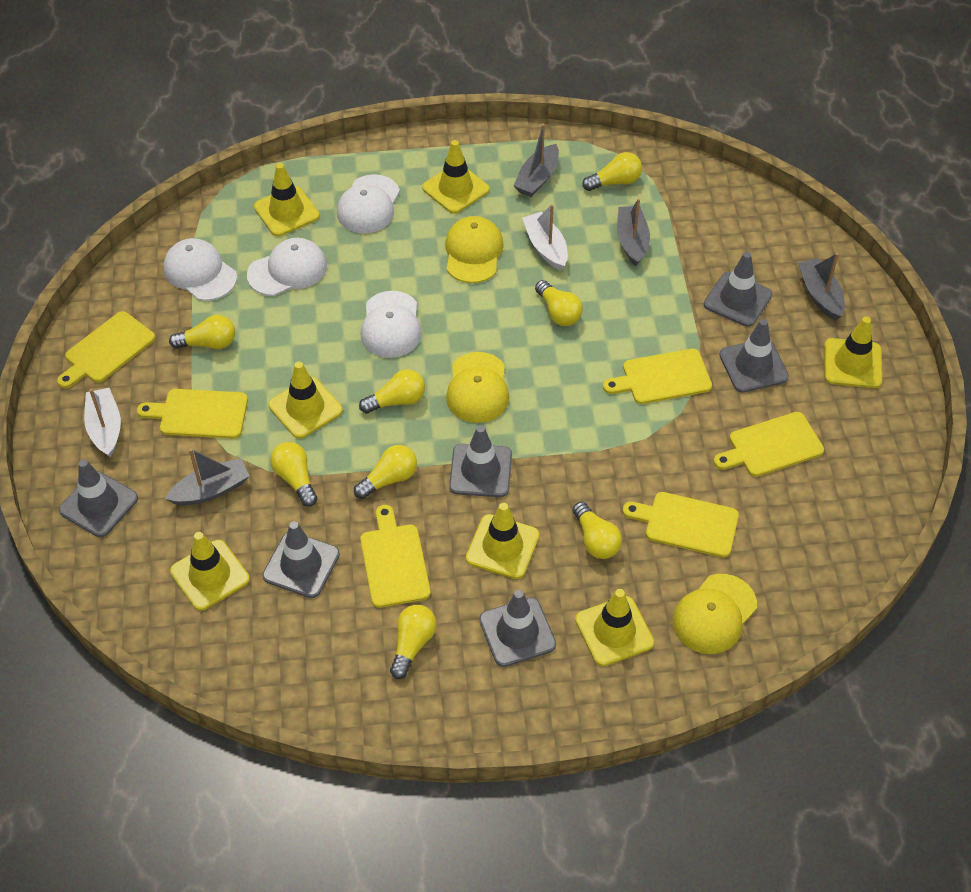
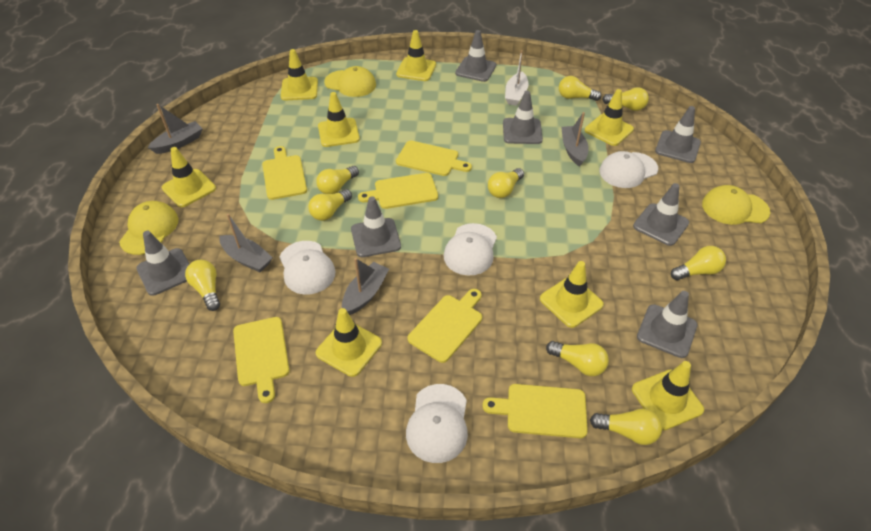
grey traffic cone: [59,459,138,537] [262,521,340,598] [449,425,512,497] [479,590,556,667] [704,252,772,327] [719,319,789,392] = 6 -> [136,231,189,296] [351,196,401,257] [455,30,496,82] [503,91,543,144] [633,183,689,246] [637,291,698,358] [655,106,701,163] = 7
white boat: [84,388,121,457] [522,204,568,271] = 2 -> [505,50,529,106] = 1
yellow light bulb: [169,315,235,349] [270,442,317,507] [354,445,417,499] [359,369,425,414] [390,605,436,679] [535,280,583,326] [573,501,622,559] [582,152,642,191] = 8 -> [185,260,220,311] [308,189,352,221] [316,166,359,194] [488,168,524,198] [546,341,609,376] [559,76,601,101] [590,409,662,445] [602,87,649,111] [671,246,726,280] = 9
yellow traffic cone: [170,532,250,611] [254,163,320,236] [268,362,343,439] [422,140,489,214] [466,503,540,579] [575,589,654,666] [824,317,882,388] = 7 -> [162,147,216,207] [281,49,318,100] [316,308,382,377] [318,92,360,147] [396,30,436,81] [540,261,604,328] [585,89,634,146] [632,361,704,430] = 8

